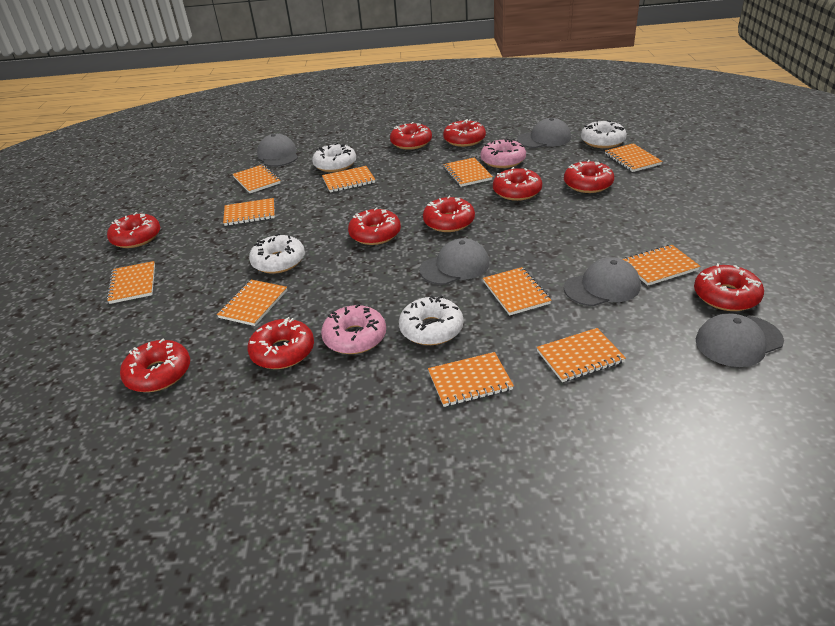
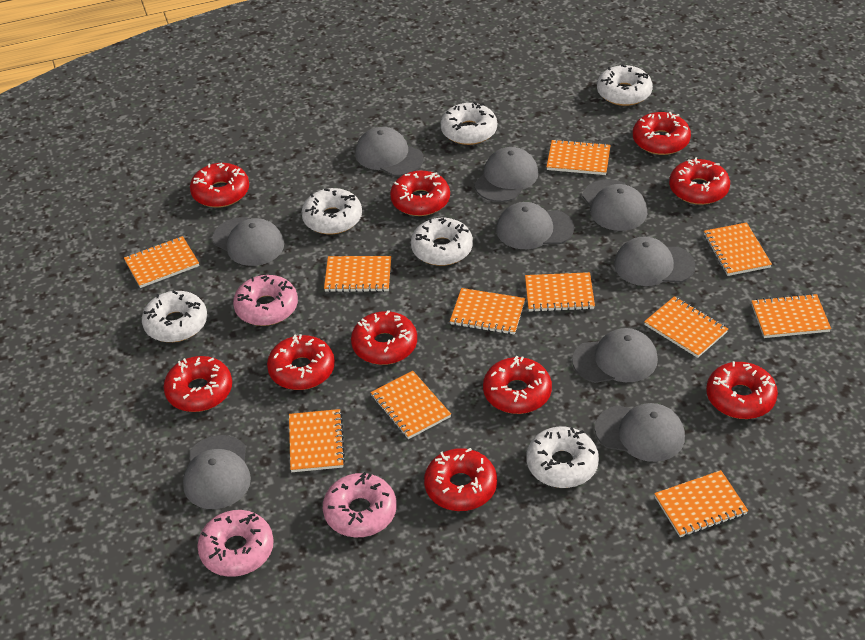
grey cap: [257,134,298,167] [419,238,490,285] [517,118,571,148] [564,257,641,306] [696,313,784,367] = 5 -> [183,435,251,509] [212,217,284,266] [355,127,424,176] [474,147,538,202] [496,202,574,249] [572,328,658,383] [582,179,647,231] [595,403,685,462] [614,236,695,286] = 9
pink donut: [321,304,386,354] [481,138,526,168] = 2 -> [197,510,274,577] [233,275,298,326] [323,472,397,538] = 3
white donut: [249,233,305,274] [312,143,356,172] [399,296,463,345] [581,120,627,148] = 4 -> [142,291,207,342] [301,188,362,234] [411,218,473,266] [441,102,497,145] [526,427,599,488] [597,65,653,106] = 6

